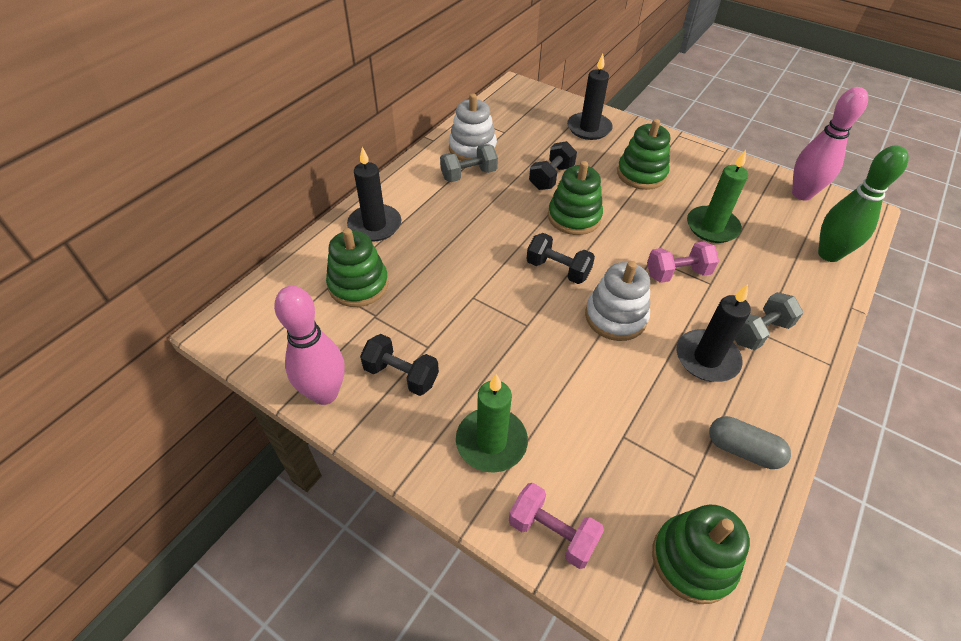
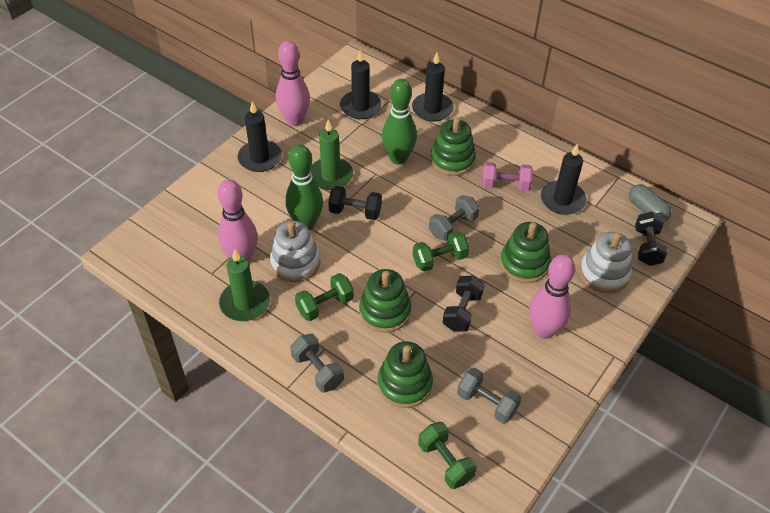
black candle: [347,147,401,241] [567,54,613,140] [677,284,751,382] = 3 -> [237,101,282,172] [340,50,382,119] [412,53,454,122] [541,143,586,215] = 4
green bowling pin: [818,145,909,262] = 1 -> [285,144,323,230] [382,79,417,165] = 2
green dumbbell: none = 0 -> [295,273,354,321] [413,231,469,272] [418,422,476,489] = 3
grey dumbbell: [440,144,498,182] [735,292,803,350] = 2 -> [290,334,344,392] [429,195,479,241] [457,367,521,424] = 3
pink bowling pin: [274,286,345,405] [792,87,868,200] = 2 -> [218,179,258,262] [276,41,310,126] [529,254,575,339] = 3
pink dumbbell: [509,483,604,569] [647,241,719,283] = 2 -> [482,162,533,191] = 1

